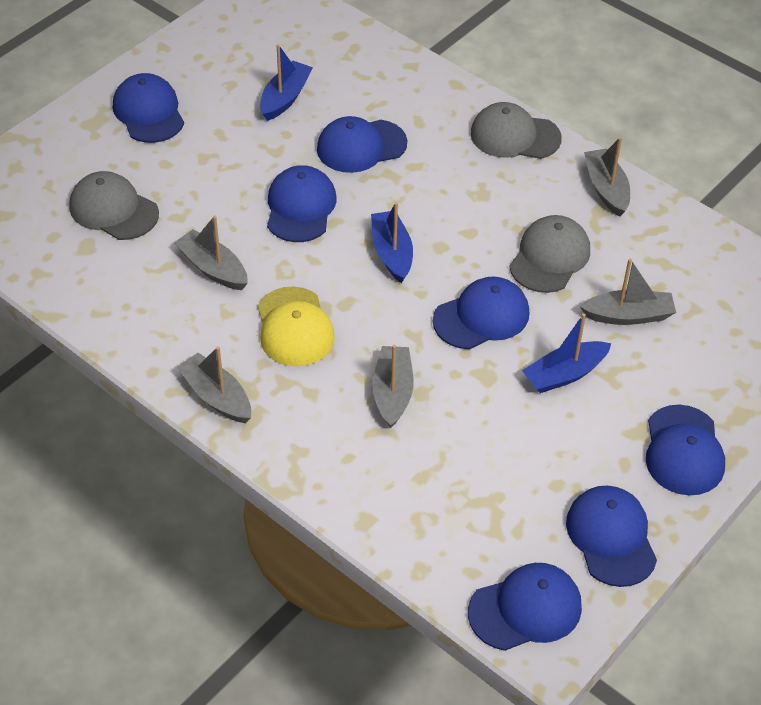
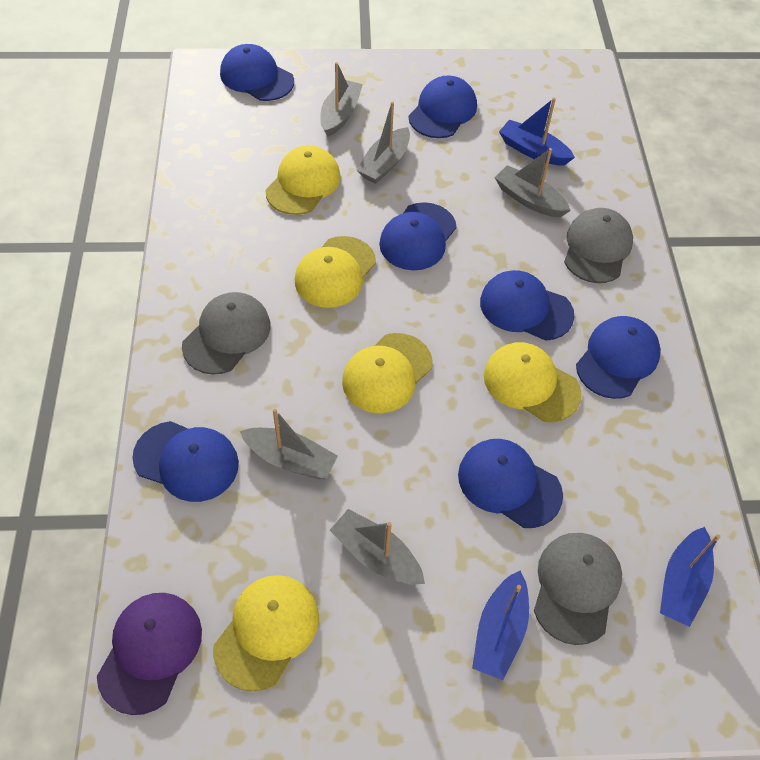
purple cap: none = 0 -> [97,593,202,715] = 1
yellow cap: [257,286,335,367] = 1 -> [213,575,319,692] [265,145,341,215] [295,236,376,308] [342,333,433,413] [484,342,582,422] = 5

